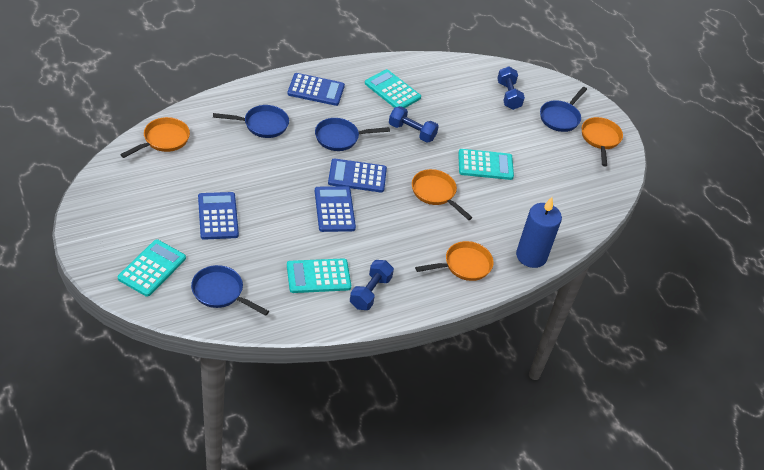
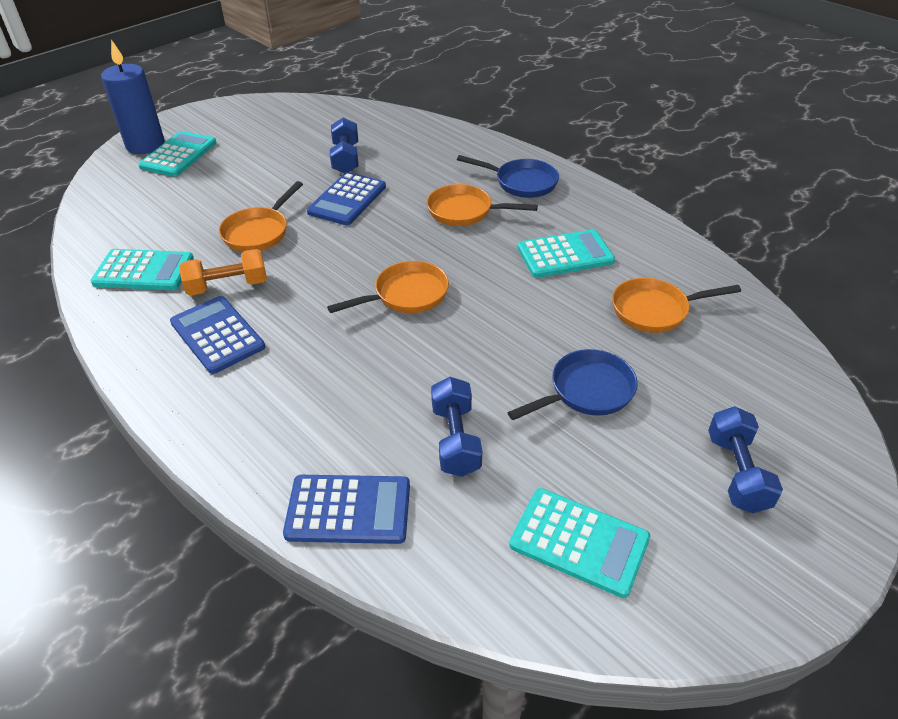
blue calculator: [198,192,239,240] [288,73,345,106] [315,186,356,232] [328,158,387,193] = 4 -> [170,296,265,374] [283,475,410,544] [307,172,386,225] = 3
blue pan: [191,265,269,316] [213,105,289,138] [315,118,390,151] [540,87,587,132] = 4 -> [457,155,559,198] [507,349,638,420] = 2
orange dumbbell: none = 0 -> [179,249,267,296] = 1

